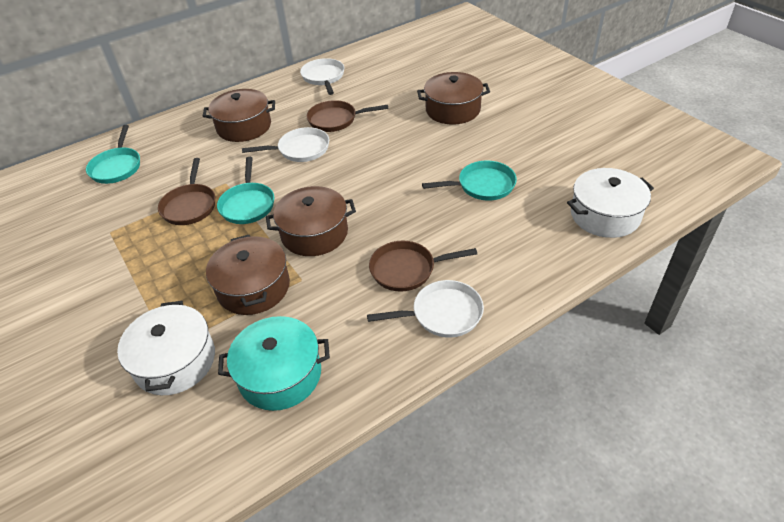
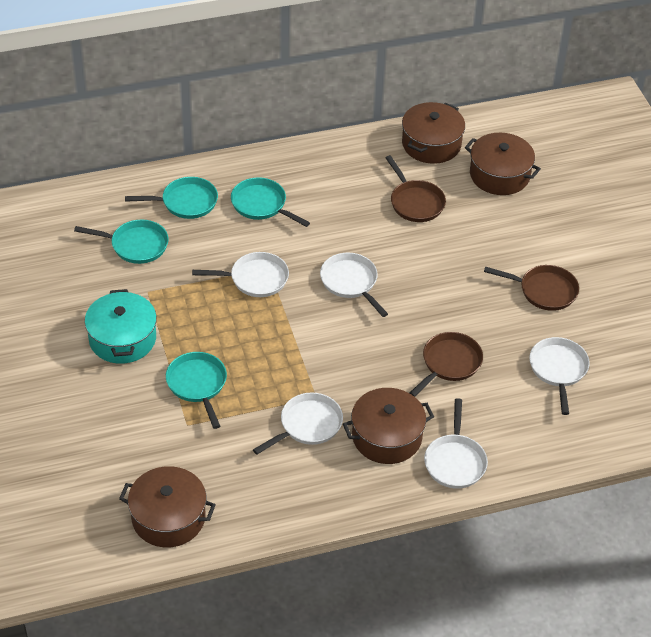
turquoise pan: [86,125,140,184] [217,157,274,224] [422,161,517,201] = 3 -> [74,219,169,264] [125,177,218,219] [166,352,227,429] [231,177,310,227] = 4
white pan: [242,127,329,162] [300,58,345,95] [367,280,484,338] = 3 -> [192,252,289,297] [253,393,343,455] [320,253,388,317] [424,398,488,489] [529,337,590,415] = 5
white pot: [117,301,215,395] [567,168,654,238] = 2 -> none = 0

